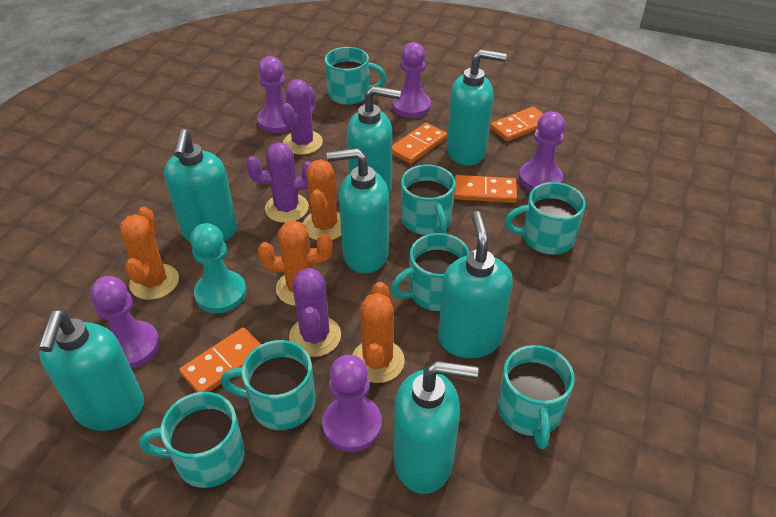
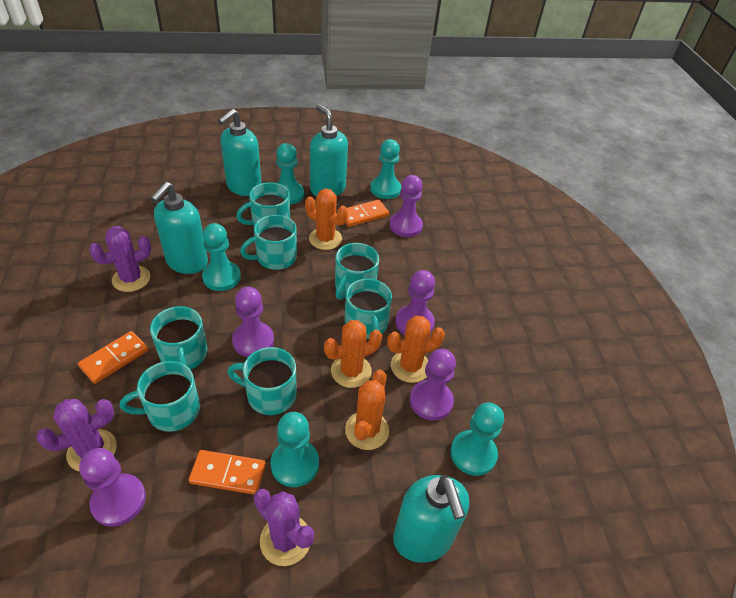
orange domino: [179,327,261,392] [392,123,447,164] [454,175,517,203] [490,107,543,141] = 4 -> [78,331,148,384] [188,450,266,495] [346,200,389,227] = 3
turquoise pawn: [190,223,247,313] = 1 -> [202,223,241,291] [270,412,319,487] [276,143,304,205] [370,139,401,199] [451,402,504,476] = 5
turquoise soap dispenser: [39,310,144,431] [164,129,237,242] [327,148,389,274] [347,86,401,195] [394,361,478,494] [438,211,513,358] [447,49,507,166] = 7 -> [150,182,208,274] [218,109,262,196] [310,104,348,196] [393,475,469,563] = 4

